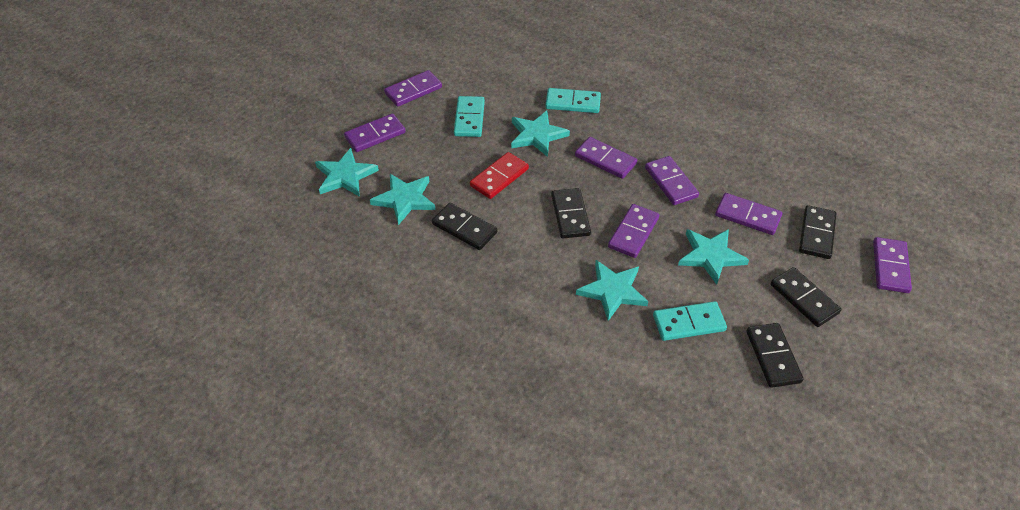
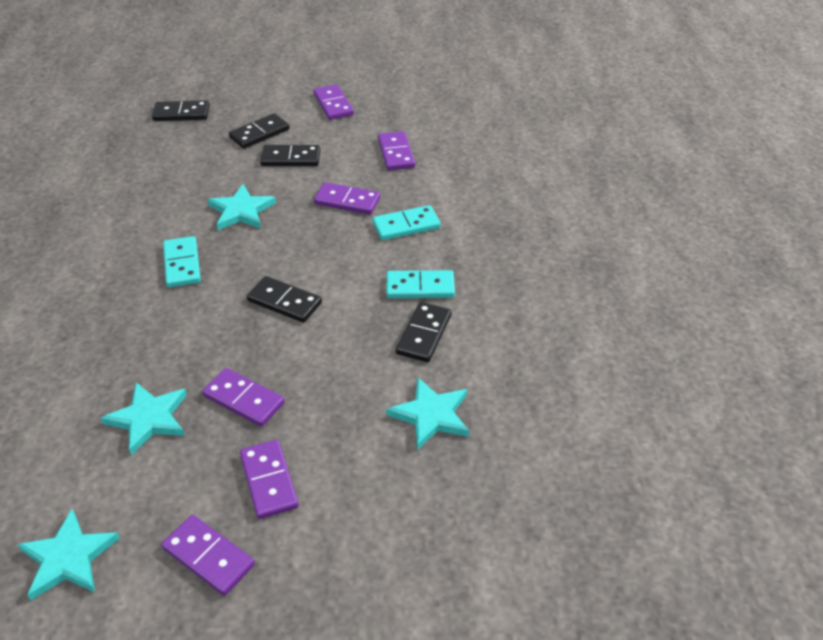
purple domino: [344,113,406,152] [384,70,442,107] [575,137,637,179] [608,204,659,258] [645,156,699,205] [715,193,782,235] [873,237,912,293] = 7 -> [161,515,255,596] [202,368,285,427] [240,440,299,519] [313,84,354,120] [314,182,380,215] [378,131,415,171] = 6
red domino: [470,152,529,199] = 1 -> none = 0
turquoise star: [315,148,379,197] [370,174,435,225] [511,110,570,157] [576,260,648,321] [678,229,749,285] = 5 -> [17,509,120,600] [101,382,187,455] [208,184,276,230] [386,378,469,450] = 4

